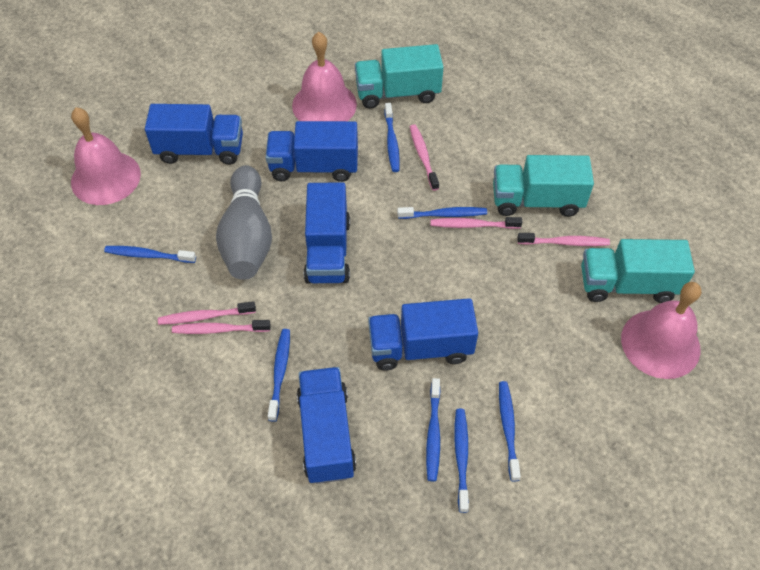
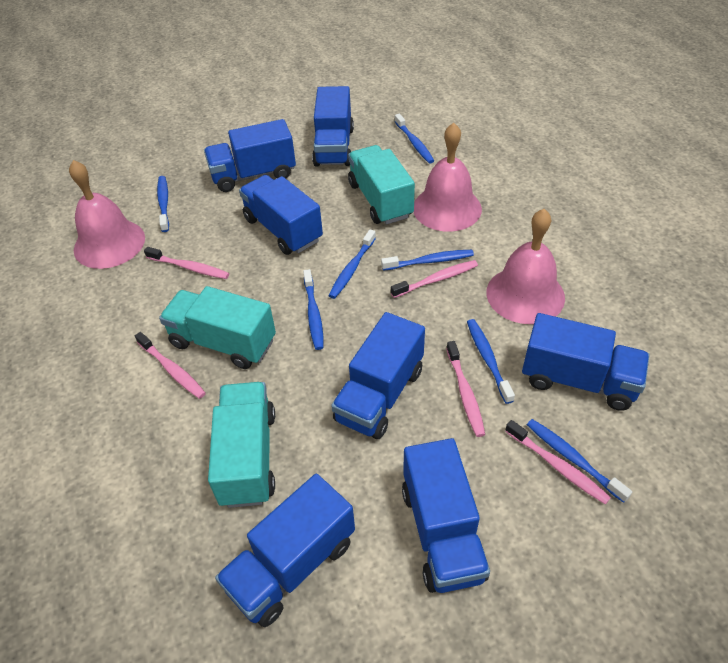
blue truck: [145,104,243,165] [266,121,358,182] [297,367,356,484] [304,182,350,284] [368,298,478,370] = 5 -> [204,119,296,192] [215,474,355,627] [239,175,323,255] [312,86,354,167] [331,312,425,439] [402,438,490,593] [522,313,650,411] = 7
grey bowling pin: [216,165,272,280] = 1 -> none = 0

